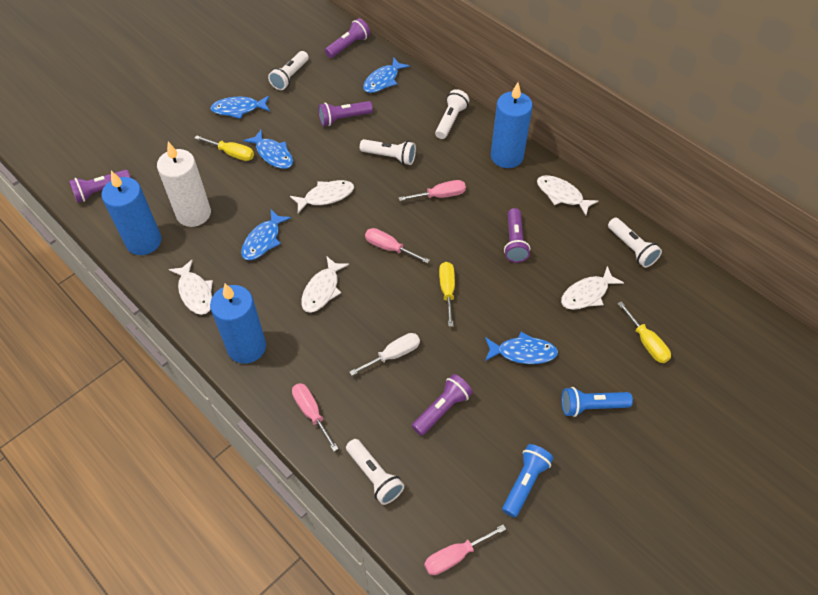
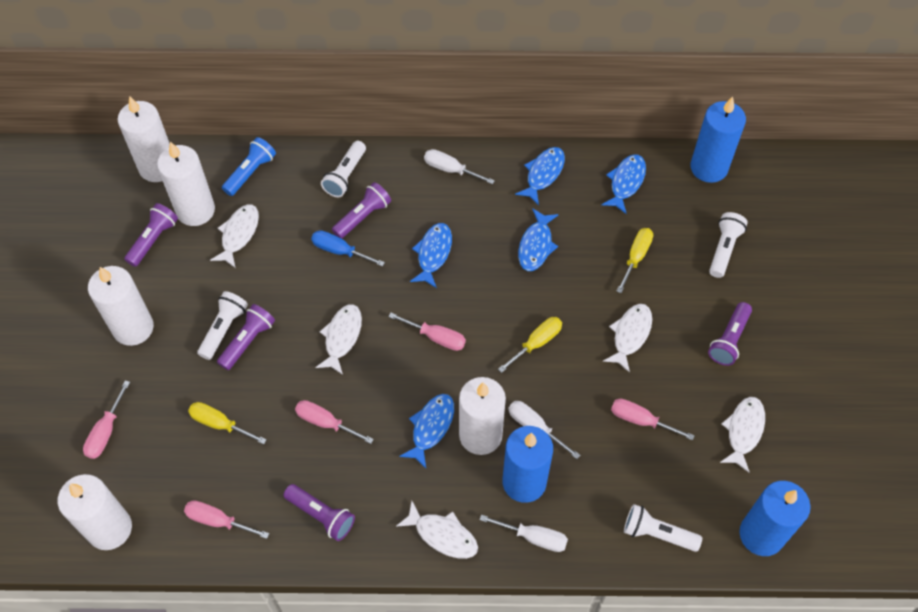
blue flashlight: [502,444,553,518] [561,387,633,417] = 2 -> [222,137,276,196] = 1
blue screwdriver: none = 0 -> [311,230,385,267] = 1
pink screwdriver: [292,383,339,451] [365,228,430,264] [398,180,466,201] [424,525,506,575] = 4 -> [83,380,130,459] [184,500,269,539] [295,400,374,444] [388,313,466,351] [611,399,695,440] = 5
white candle: [157,142,211,227] = 1 -> [58,474,132,550] [88,266,154,346] [118,96,170,182] [157,142,215,226] [459,377,506,455] = 5
white flashlight: [268,51,309,90] [346,439,404,505] [360,139,416,165] [435,89,469,139] [608,218,662,268] = 5 -> [197,291,248,360] [321,141,366,197] [624,504,702,552] [709,212,748,278] = 4
white screwdriver: [349,333,420,376] = 1 -> [424,149,495,184] [480,514,568,552] [508,401,580,459] = 3

